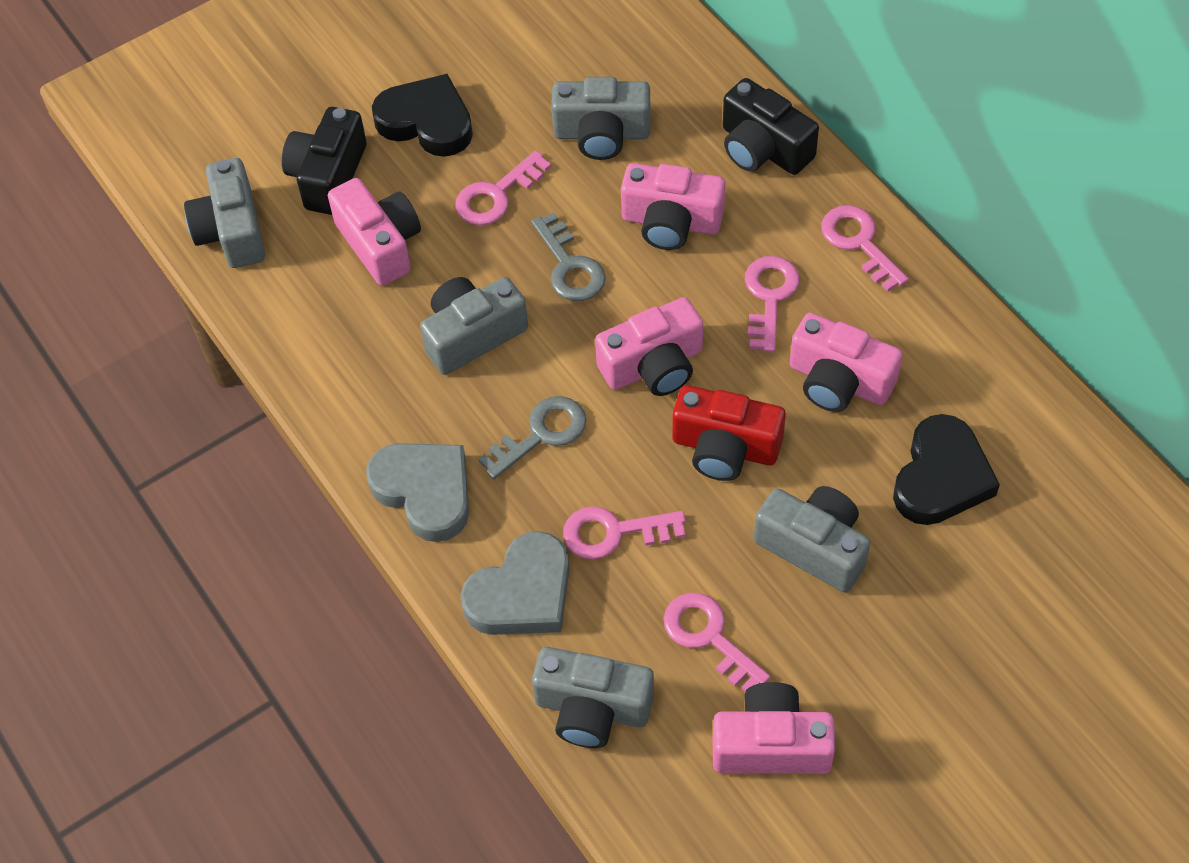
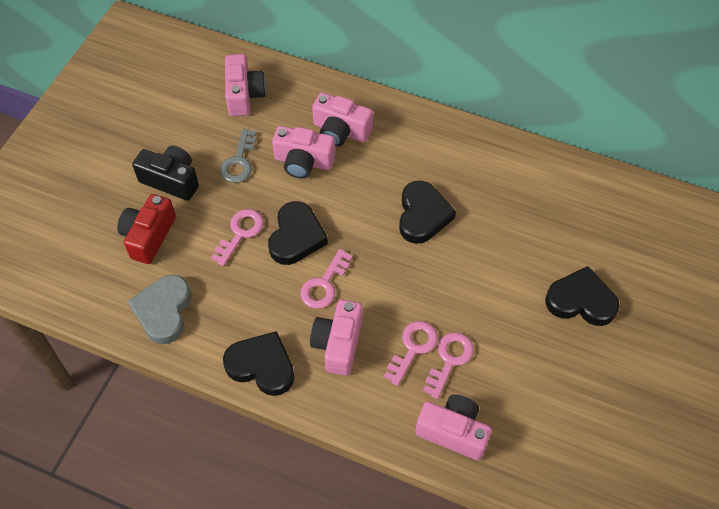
black camera: [282,107,367,215] [723,78,819,175] = 2 -> [132,145,199,201] = 1
black heart: [372,74,473,157] [893,414,1000,525] = 2 -> [223,331,294,396] [268,201,328,265] [399,181,456,244] [545,266,619,326] = 4
grey camera: [184,158,265,268] [420,277,528,375] [532,647,654,748] [551,77,651,160] [754,486,870,592] = 5 -> none = 0
grey heart: [366,443,469,542] [461,531,569,635] = 2 -> [128,275,191,344] = 1
grey key: [479,396,586,479] [531,212,606,301] = 2 -> [220,129,256,183] = 1
pink key: [455,150,551,225] [563,506,686,559] [663,593,770,692] [745,256,800,352] [821,205,909,292] = 5 -> [211,209,264,266] [300,249,352,309] [384,321,438,386] [423,332,474,399] = 4

